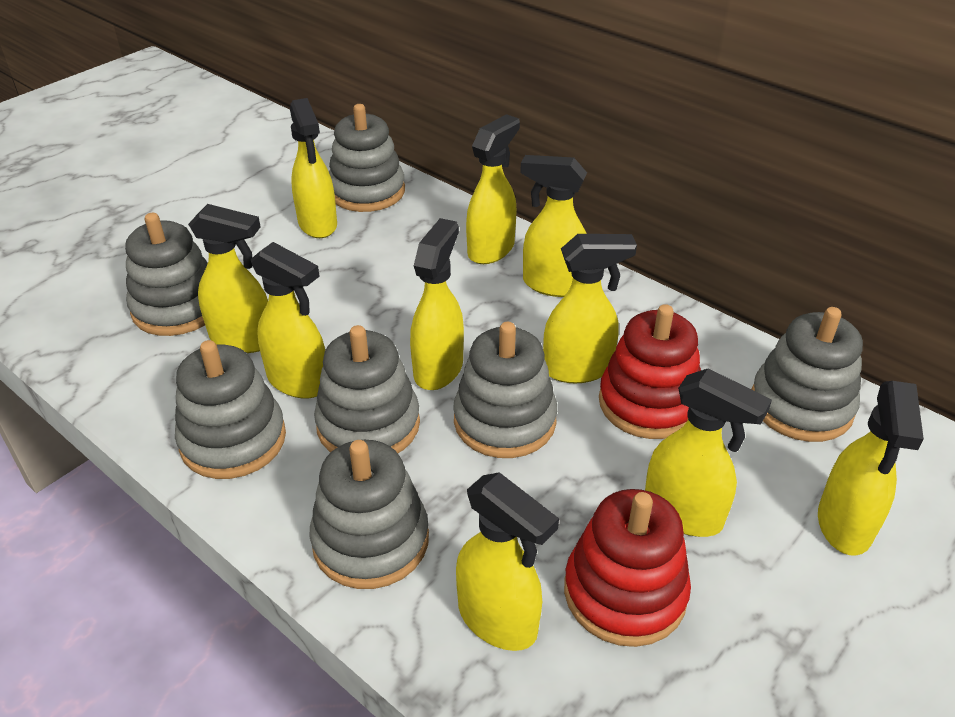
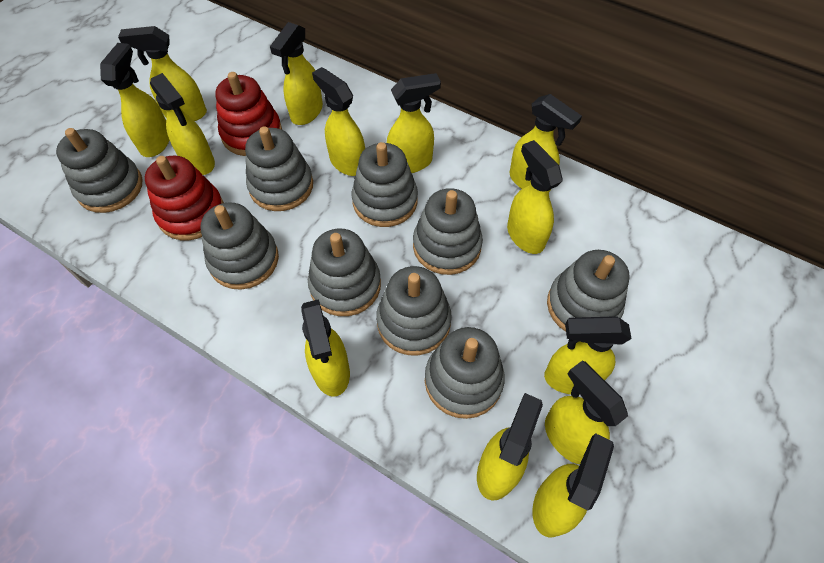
grey stacking toy: [125,213,208,336] [175,340,286,479] [310,440,429,589] [314,325,420,453] [329,104,405,212] [453,322,557,458] [751,307,863,442] = 7 -> [56,128,142,213] [200,202,279,290] [245,126,313,211] [308,228,381,316] [352,142,418,227] [376,266,452,355] [413,188,483,275] [425,327,505,419] [547,250,630,332] = 9
yellow spray bottle: [188,204,268,353] [251,242,325,398] [290,98,337,238] [410,218,464,390] [456,472,559,651] [466,114,520,264] [520,155,587,297] [543,234,637,383] [645,368,772,537] [818,381,924,556] = 10 -> [100,43,169,157] [118,26,207,121] [150,73,215,175] [270,22,323,125] [301,299,350,397] [312,67,365,176] [387,73,441,173] [477,393,543,500] [507,140,563,254] [509,94,582,192] [532,433,614,537] [544,316,632,395] [545,360,628,464] = 13

